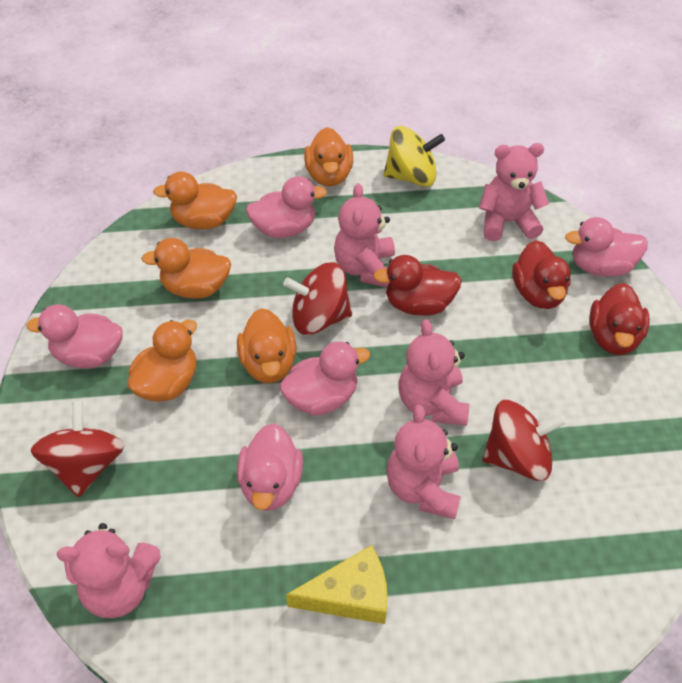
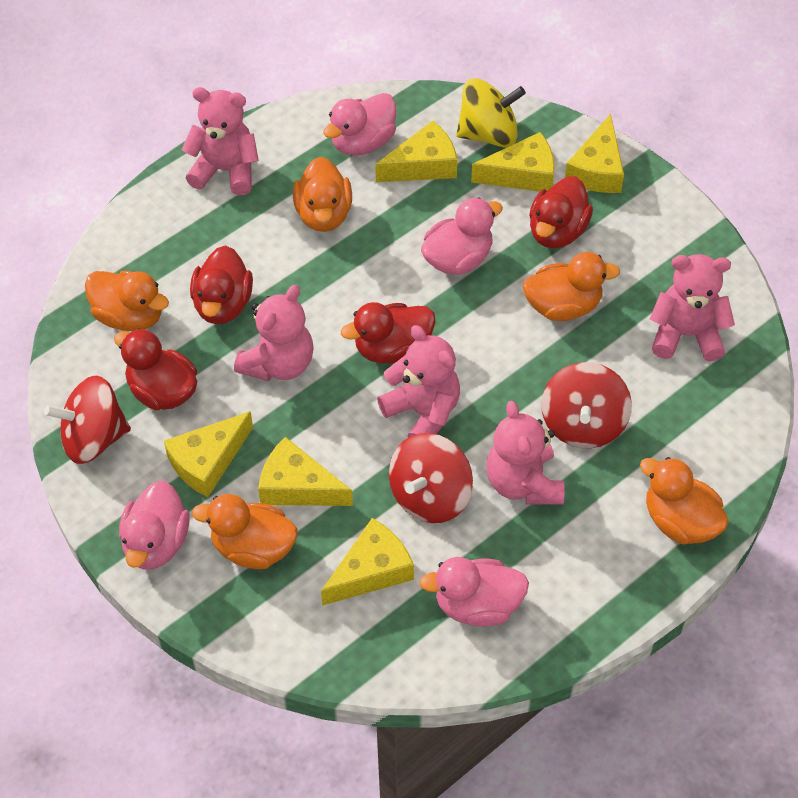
pink duck: [26,304,123,368] [237,423,303,511] [246,176,327,238] [280,342,370,416] [565,217,648,277] = 5 -> [119,481,189,569] [323,93,396,156] [419,557,529,626] [421,198,503,275] = 4
red duck: [373,255,462,316] [512,240,571,309] [589,283,650,355] = 3 -> [114,328,197,410] [190,245,253,324] [341,302,435,364] [529,176,593,248] = 4
yellow cheese: [286,545,388,624] = 1 -> [164,411,253,497] [258,437,353,506] [321,518,414,606] [375,121,457,182] [471,132,555,192] [565,114,624,193] = 6

